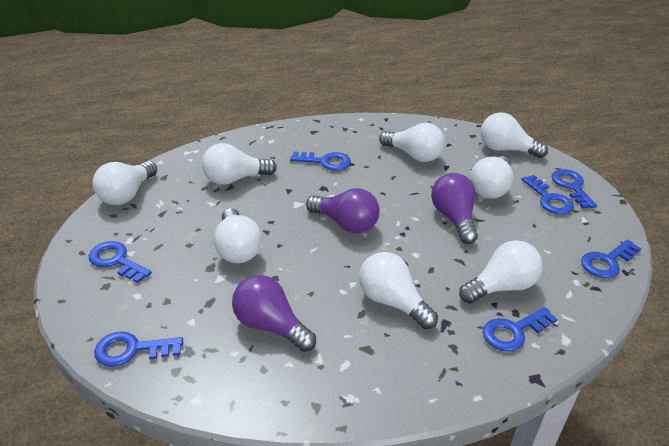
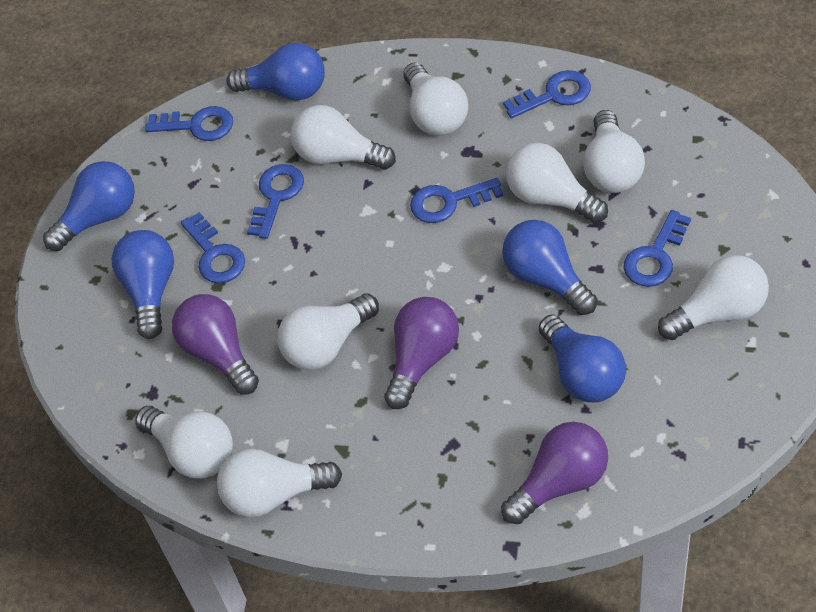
blue key: [89,241,152,283] [94,331,183,367] [290,151,351,171] [483,307,557,352] [522,175,574,215] [552,169,597,209] [581,240,641,278] = 7 -> [145,106,233,141] [181,212,245,283] [247,164,304,239] [410,178,503,223] [503,70,591,118] [623,210,691,287] = 6
blue light bulb: none = 0 -> [43,161,135,251] [112,230,174,339] [226,43,325,101] [502,220,597,315] [539,315,626,402] = 5

